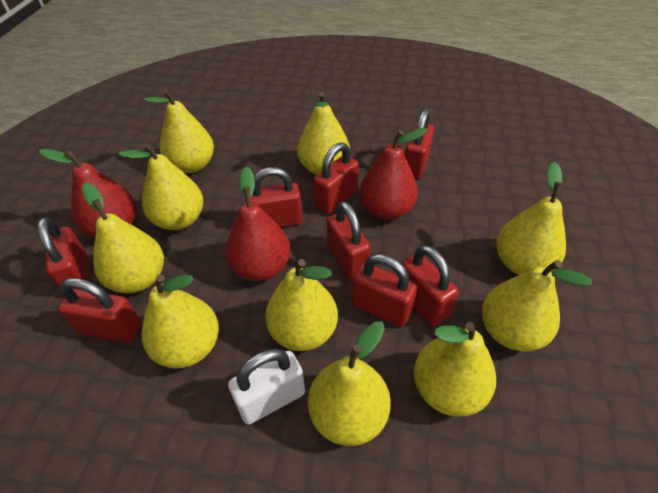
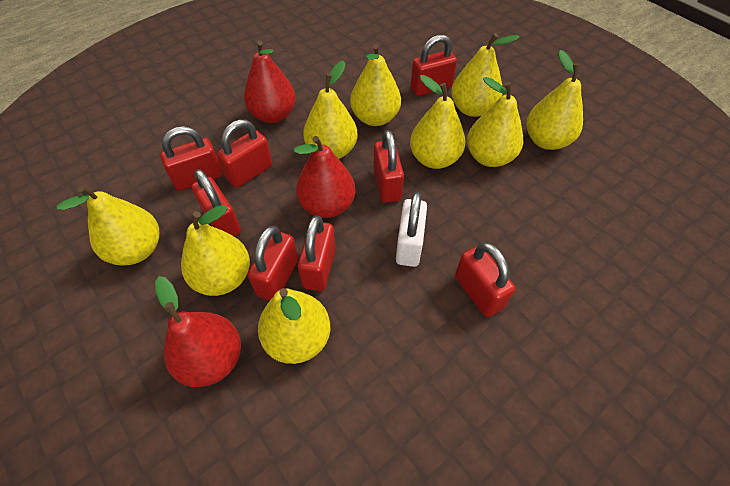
yellow pear: [82,183,164,293] [118,143,203,230] [142,274,219,369] [144,89,214,173] [265,259,338,351] [297,92,350,175] [308,321,391,446] [414,322,496,417] [482,260,592,351] [496,162,566,275] = 10 -> [57,186,159,265] [181,205,250,296] [258,288,330,364] [303,61,357,159] [350,44,401,126] [410,75,465,169] [451,33,520,117] [467,77,523,167] [526,50,583,150] = 9

